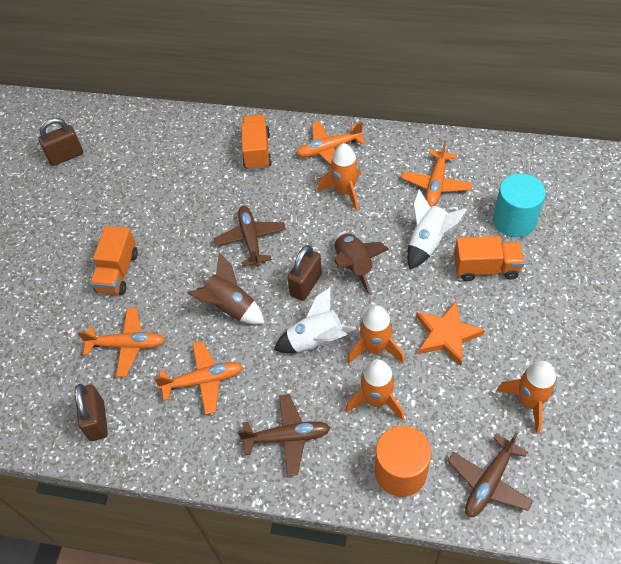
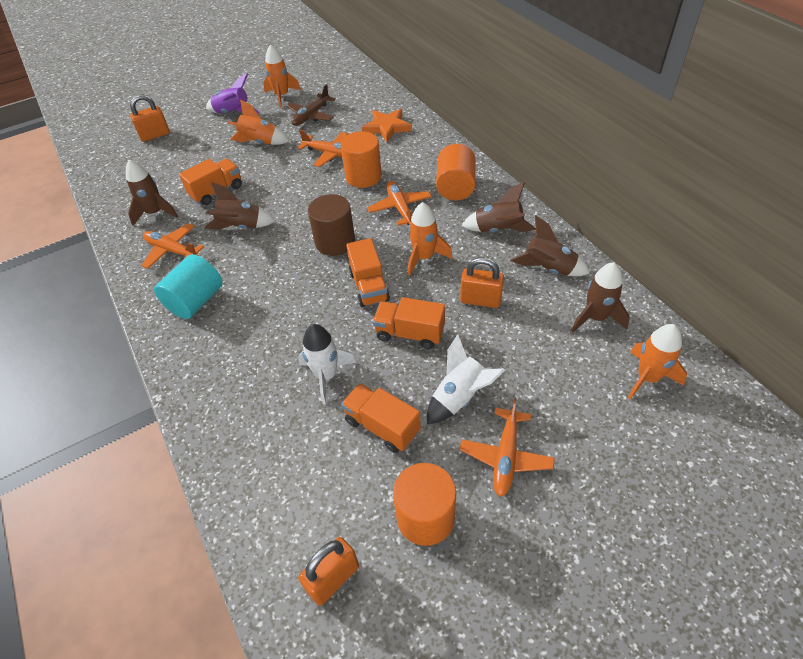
brown cylinder: none = 0 -> [308,194,355,256] = 1
brown padlock: [38,118,83,166] [75,383,108,441] [288,245,322,301] = 3 -> none = 0
brown plane: [213,206,286,267] [238,394,330,476] [448,432,533,517] = 3 -> [287,84,336,126] = 1
brown rocket: [187,253,264,324] [334,232,389,295] = 2 -> [126,160,178,226] [205,182,276,230] [462,182,536,232] [510,215,590,276] [571,262,630,332] = 5
orange cylinder: [375,426,431,497] = 1 -> [341,131,382,188] [393,463,456,546] [436,144,475,201] = 3
orange padlock: none = 0 -> [130,95,170,142] [298,537,359,606] [460,257,504,308] = 3
orange truck: [90,226,138,295] [241,114,272,170] [454,236,525,281] = 3 -> [179,159,242,205] [341,383,421,453] [346,238,390,307] [373,297,445,349] = 4
purple rocket: none = 0 -> [206,73,260,114] = 1

